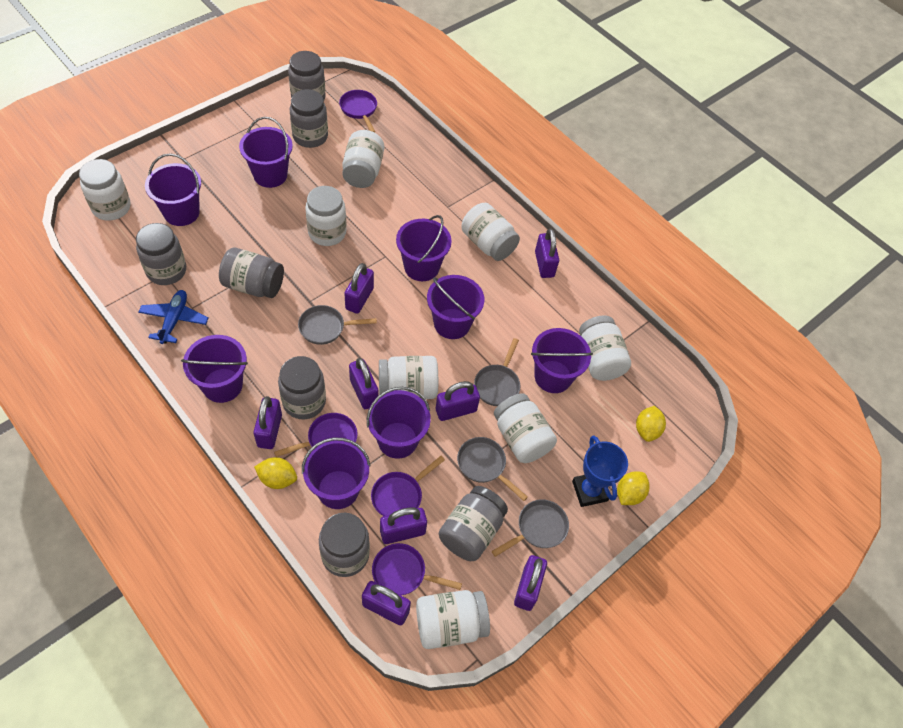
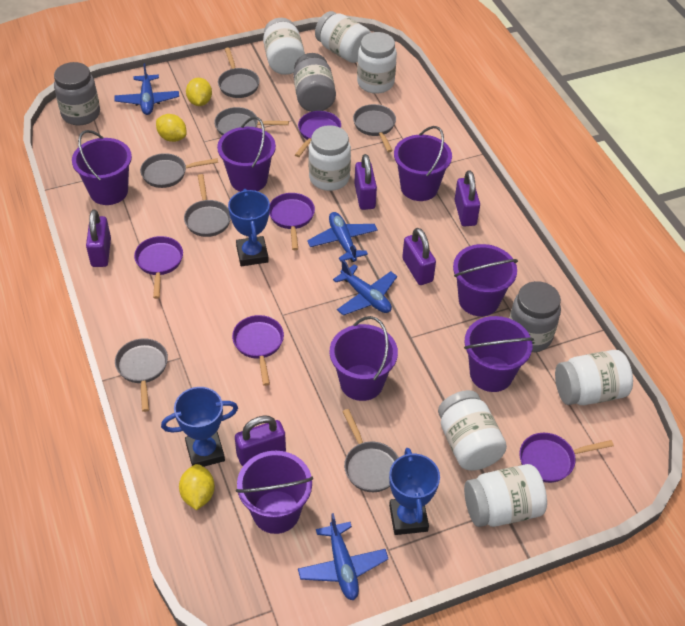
blue plane: [138,290,209,344] = 1 -> [115,63,179,115] [298,513,388,601] [307,212,378,262] [333,259,397,315] = 4
blue trophy: [572,435,628,507] = 1 -> [161,387,238,467] [228,189,270,266] [389,448,440,535] = 3
grey jar: [136,223,186,285] [219,248,284,298] [278,356,326,419] [288,51,326,100] [290,89,328,148] [319,513,370,577] [439,486,508,561] = 7 -> [54,62,100,125] [293,53,336,112] [509,281,561,352] = 3
grey pan: [298,305,377,345] [457,437,528,501] [474,338,520,406] [492,499,569,557] = 4 -> [115,338,168,412] [140,153,218,188] [184,174,231,237] [214,107,289,136] [218,48,260,98] [342,409,399,492] [353,104,396,152] = 7
purple bucket: [145,153,201,226] [181,335,248,403] [239,117,293,188] [302,438,371,509] [367,387,431,459] [396,215,452,281] [427,275,484,339] [531,328,593,393] = 8 -> [72,130,132,205] [217,117,276,192] [236,451,313,534] [330,316,398,401] [394,126,452,201] [453,244,518,316] [464,316,534,392] = 7
purple padlock: [253,396,282,449] [344,263,374,314] [349,358,379,409] [362,581,411,625] [380,507,427,544] [436,381,480,421] [514,555,547,611] [535,229,559,278] = 8 -> [86,210,111,267] [235,415,286,466] [354,154,377,210] [402,228,436,285] [454,170,480,226] = 5
purple pan: [274,413,358,457] [339,90,377,133] [371,456,445,516] [372,543,462,595] = 4 -> [134,236,183,299] [232,315,284,386] [269,193,315,250] [295,111,341,157] [519,433,614,483] = 5
white jar: [79,159,131,221] [305,186,346,246] [342,130,384,188] [379,356,438,400] [416,590,490,649] [461,203,520,261] [494,393,557,463] [579,316,631,381] = 8 -> [263,18,305,75] [309,125,351,191] [315,11,371,63] [357,32,397,94] [438,390,507,471] [464,464,547,527] [555,350,633,405] = 7

